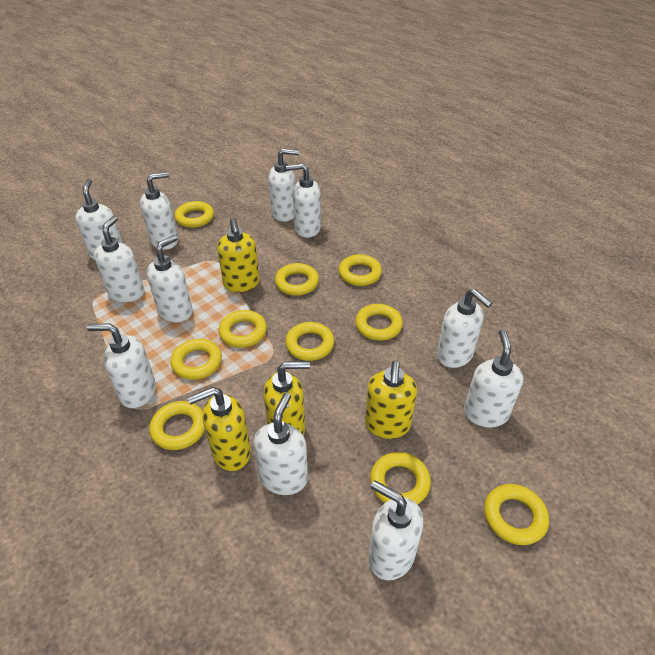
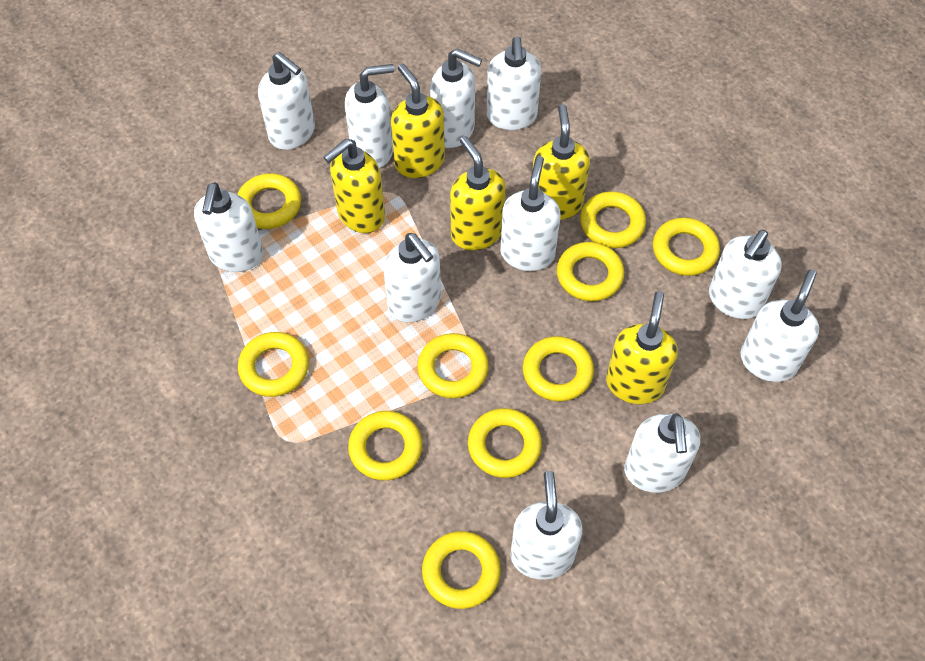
yellow soap dispenser: [187,387,251,471] [217,218,260,292] [264,361,310,436] [365,360,417,439] = 4 -> [323,139,385,233] [391,64,445,178] [450,136,506,250] [533,104,590,220] [606,291,677,404] = 5

